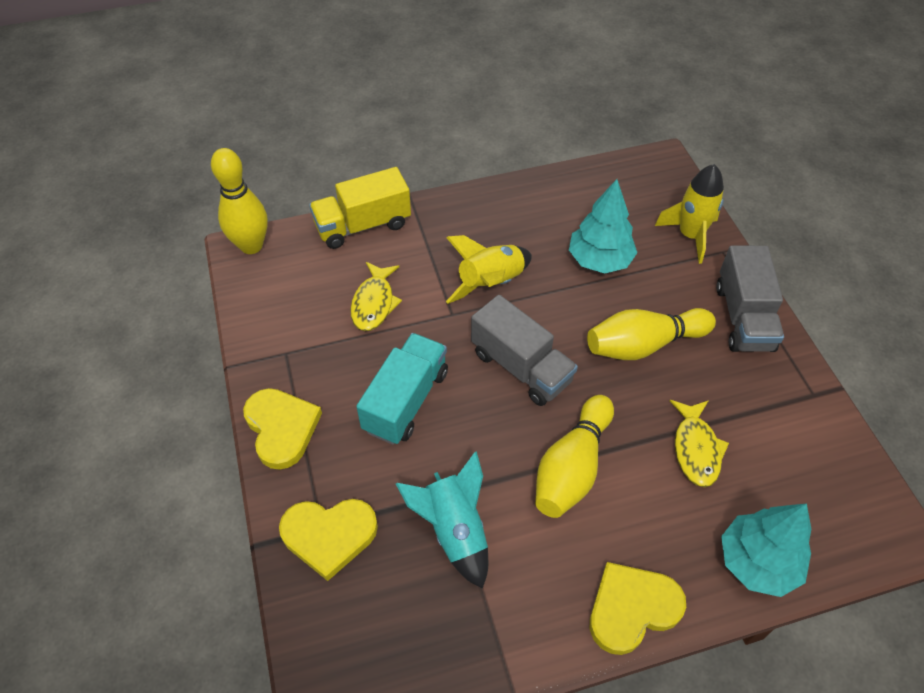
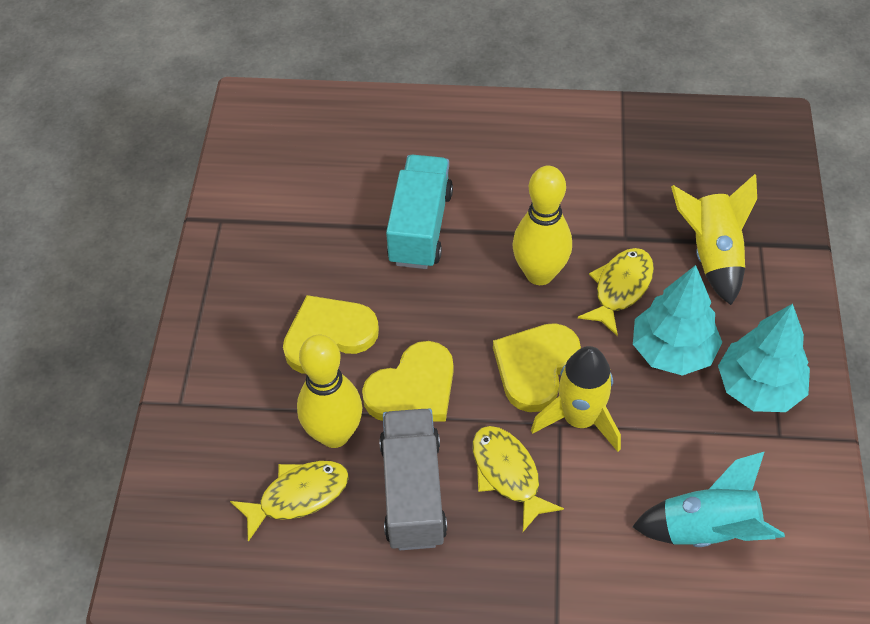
grey truck: [471,295,578,406] [716,246,784,352] = 2 -> [379,408,447,550] = 1
yellow bowling pin: [211,148,268,254] [535,395,614,518] [587,308,716,360] = 3 -> [297,335,362,448] [512,166,572,285] = 2
yellow fish: [350,262,402,331] [670,400,729,487] = 2 -> [230,461,349,542] [472,426,564,532] [578,248,654,336] = 3
yellow truck: [309,167,411,249] = 1 -> none = 0

